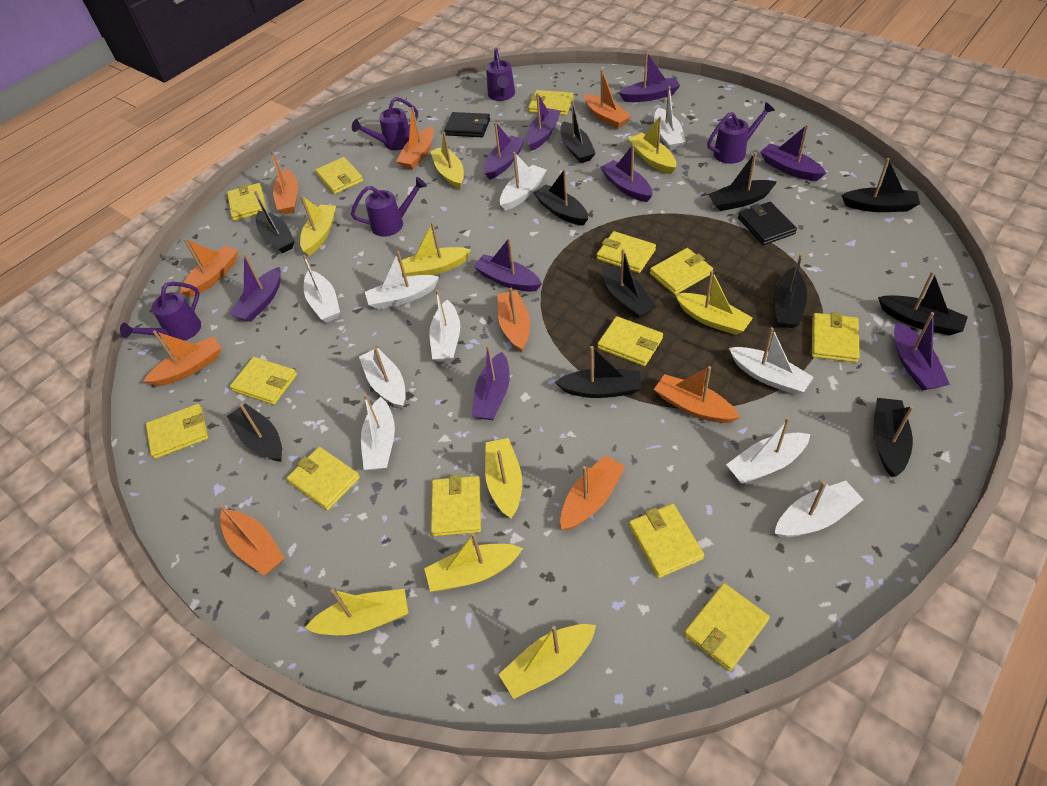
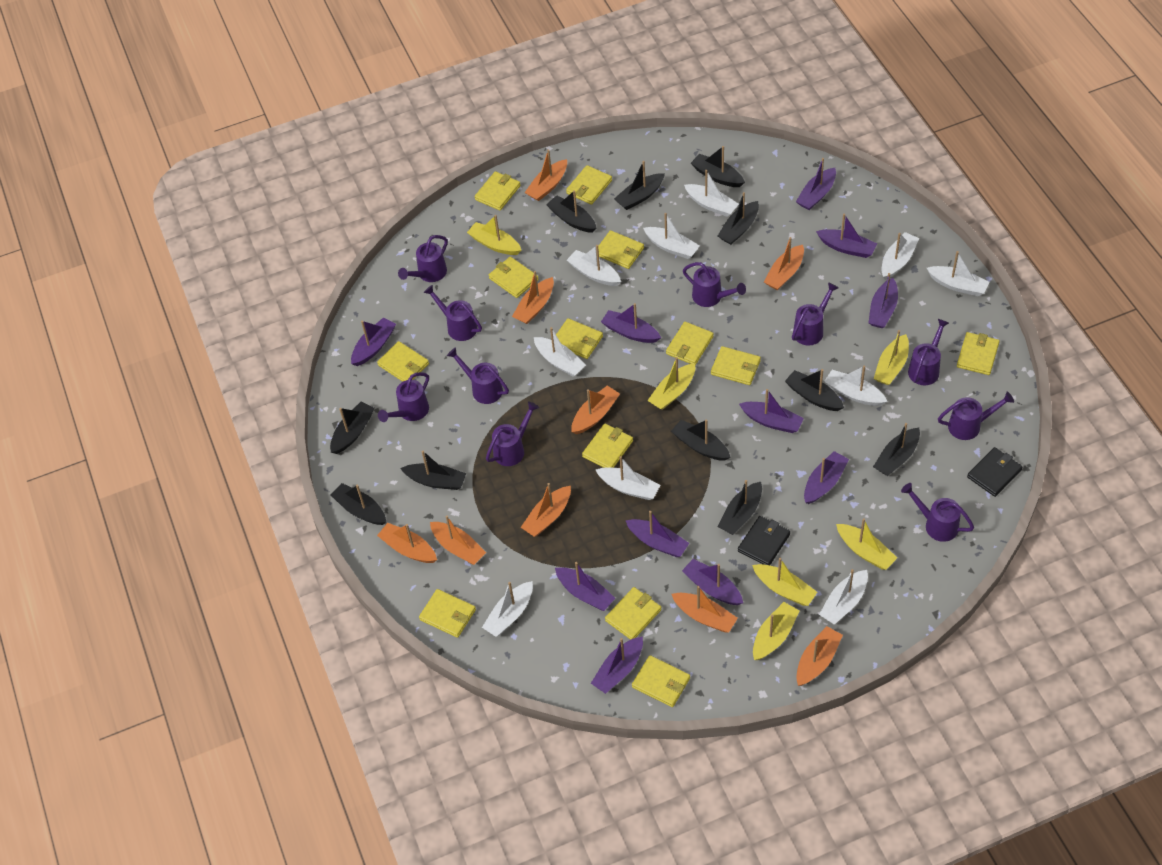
purple boat: [229,254,281,322] [472,345,510,420] [473,237,542,292] [484,122,525,180] [526,93,561,151] [600,144,653,202] [619,52,680,102] [760,124,826,181] [894,312,950,391] = 9 -> [351,317,396,366] [555,562,615,611] [591,636,643,694] [601,303,661,343] [625,511,689,557] [682,559,743,605] [739,389,804,433] [796,158,836,210] [804,451,849,504] [816,214,877,258] [868,273,898,328] = 11
purple watering can: [120,282,201,341] [351,177,427,237] [352,97,418,150] [486,48,515,101] [707,102,775,164] = 5 -> [378,372,429,422] [398,235,448,282] [423,285,482,341] [447,347,509,404] [486,402,539,466] [683,262,746,307] [792,282,839,345] [901,483,974,542] [908,319,949,385] [938,392,1014,440] = 10
yellow boat: [300,195,336,256] [305,589,408,635] [398,222,471,277] [424,533,523,592] [430,132,464,189] [485,438,522,518] [498,624,596,699] [628,116,676,174] [675,270,753,335] = 9 -> [467,215,521,255] [647,357,695,410] [752,558,817,606] [753,602,799,660] [836,519,897,570] [874,330,909,385] = 6

